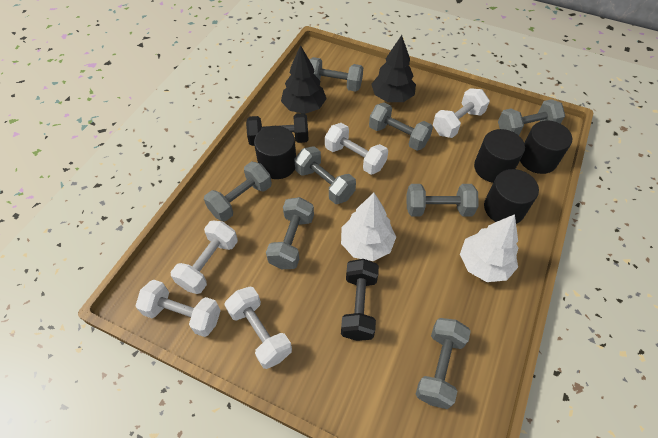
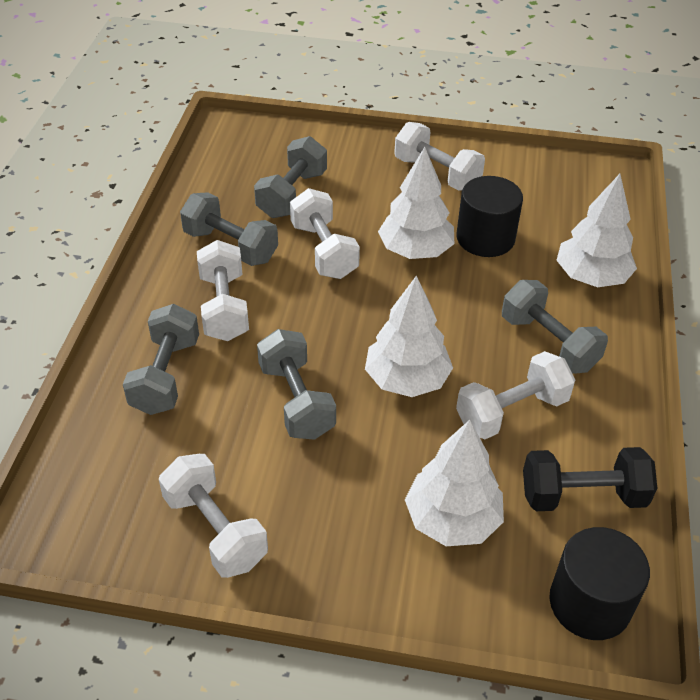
black cylinder: [254,126,296,179] [474,129,525,183] [484,169,539,224] [520,120,572,174] = 4 -> [457,176,523,257] [549,527,650,640] = 2
black dumbbell: [246,113,309,146] [341,259,379,341] = 2 -> [523,447,657,511] = 1
black tree: [281,45,327,114] [371,35,416,102] = 2 -> none = 0
grey dumbbell: [204,162,272,222] [266,197,314,269] [294,146,356,204] [309,57,363,92] [369,103,433,151] [407,184,478,216] [416,318,471,409] [498,99,565,135] = 8 -> [123,304,199,415] [180,192,278,266] [254,136,327,218] [257,329,336,440] [502,280,608,374] = 5
white tree: [341,193,396,261] [460,214,518,282] = 2 -> [365,276,453,397] [378,147,454,259] [405,420,504,546] [556,174,637,287] = 4

